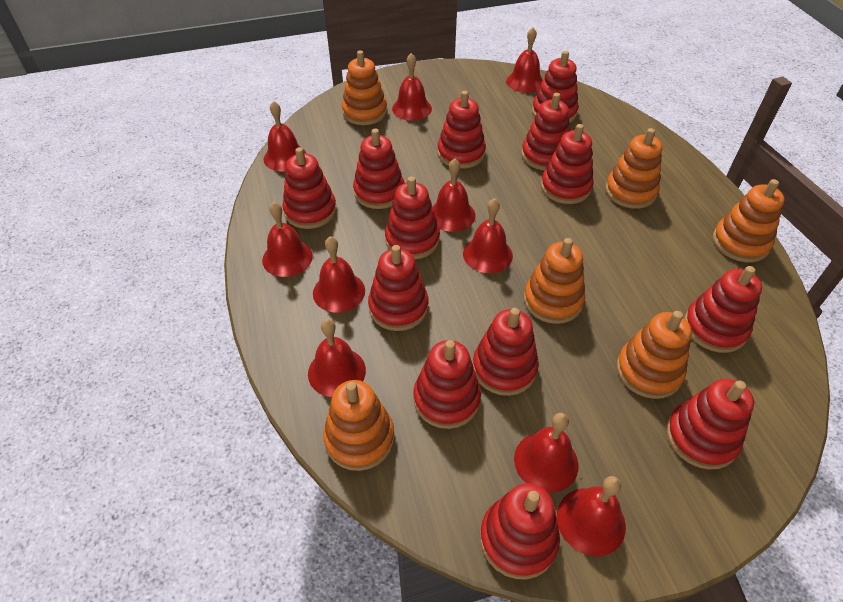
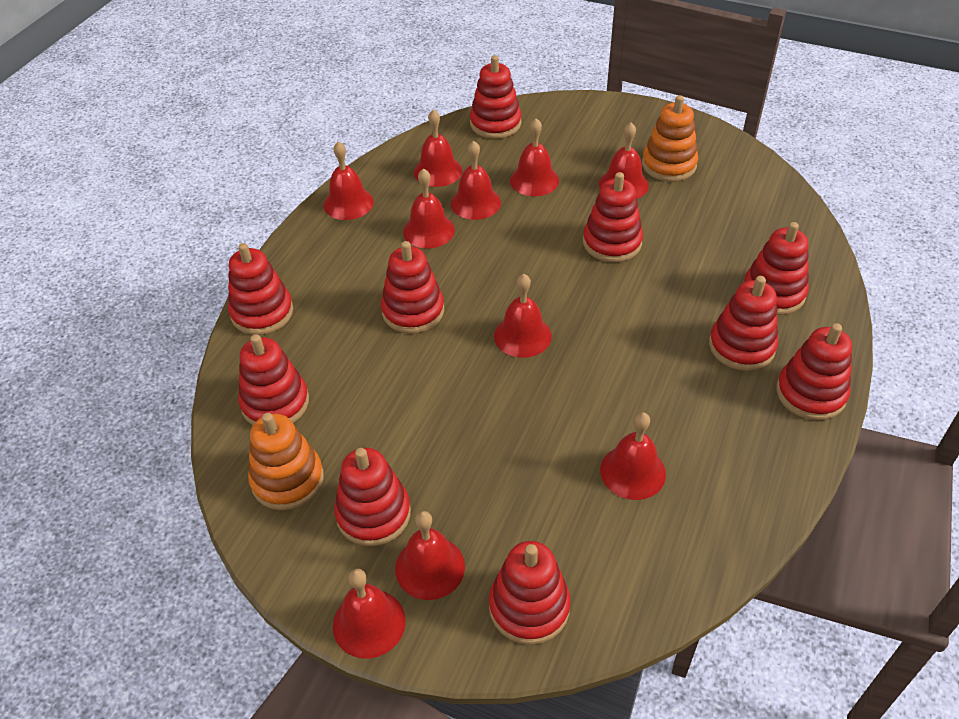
orange stacking toy: [323,380,395,471] [342,50,387,125] [524,238,585,324] [605,128,662,209] [617,311,692,399] [713,179,785,262] = 6 -> [248,413,324,510] [642,95,698,182] = 2
red stacking toy: [282,147,337,229] [353,129,404,209] [368,245,429,331] [385,176,440,259] [413,340,481,429] [437,91,486,169] [473,308,539,396] [480,483,560,580] [521,93,570,171] [532,51,578,123] [541,124,594,204] [666,379,754,470] [684,266,762,353] = 13 -> [228,243,293,335] [238,334,309,425] [334,448,411,546] [381,241,444,334] [470,55,522,139] [489,541,571,645] [583,172,643,262] [709,276,778,371] [743,222,809,315] [776,323,852,420] = 10

